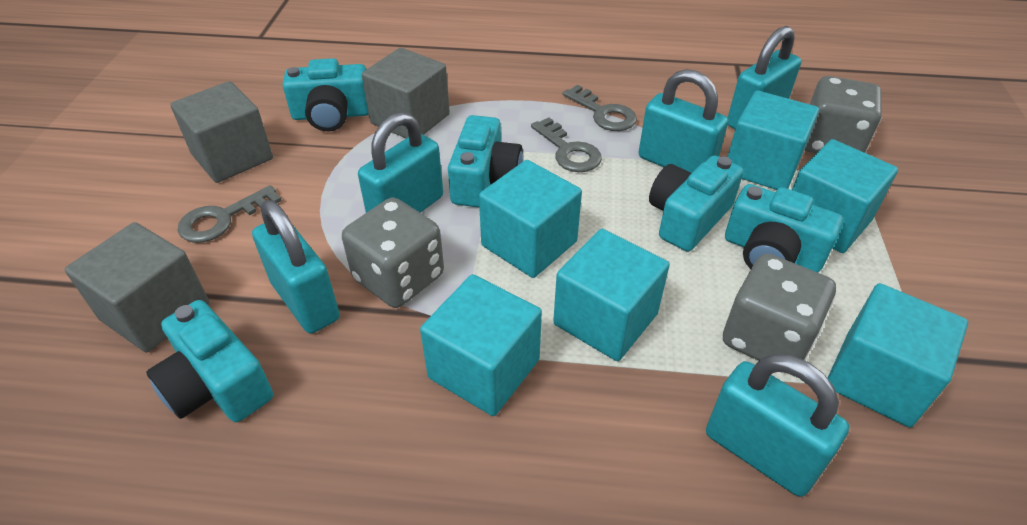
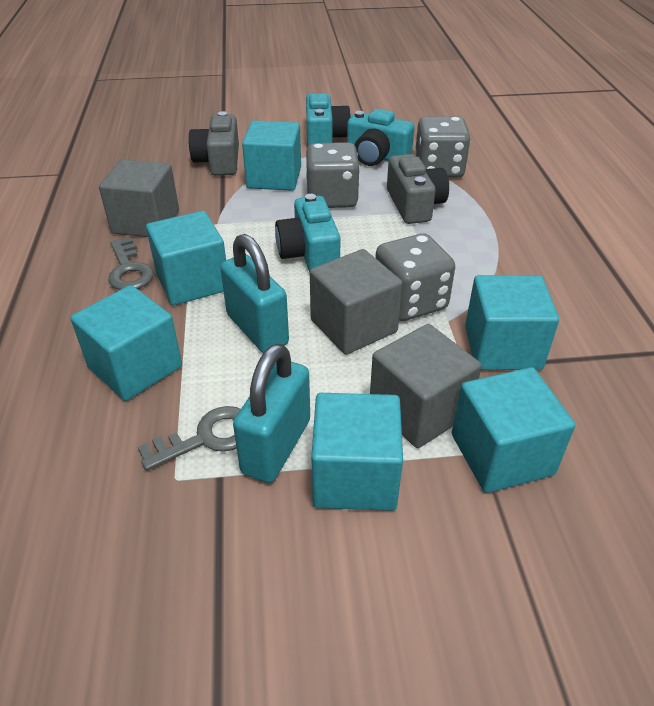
grey camera: none = 0 -> [189,111,239,176] [387,154,449,224] = 2
grey key: [178,185,282,243] [531,118,602,172] [563,85,637,131] = 3 -> [108,237,154,290] [138,406,240,471] = 2
turquoise camera: [146,300,273,422] [283,58,369,131] [448,115,523,207] [649,156,743,252] [725,184,843,273] = 5 -> [275,194,341,272] [306,93,351,147] [347,109,415,166] = 3
turquoise padlock: [252,200,340,333] [358,112,443,213] [639,69,728,173] [706,354,849,497] [728,26,801,129] = 5 -> [220,234,289,353] [233,344,310,483] = 2

